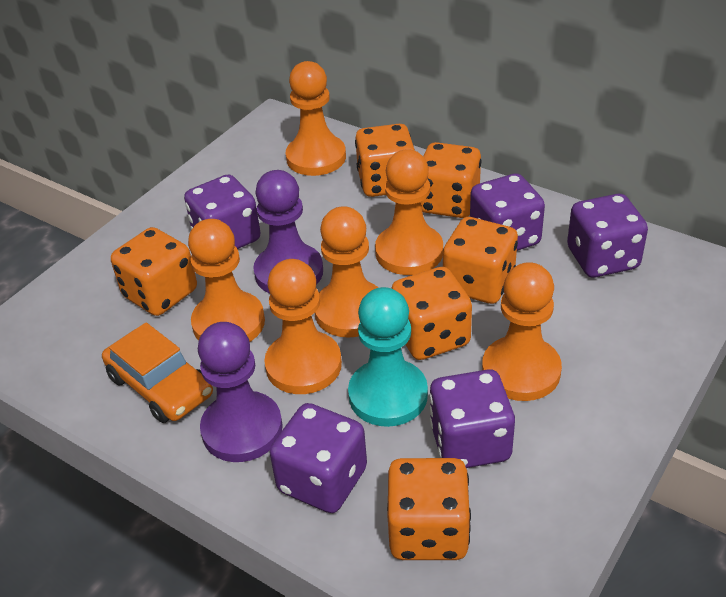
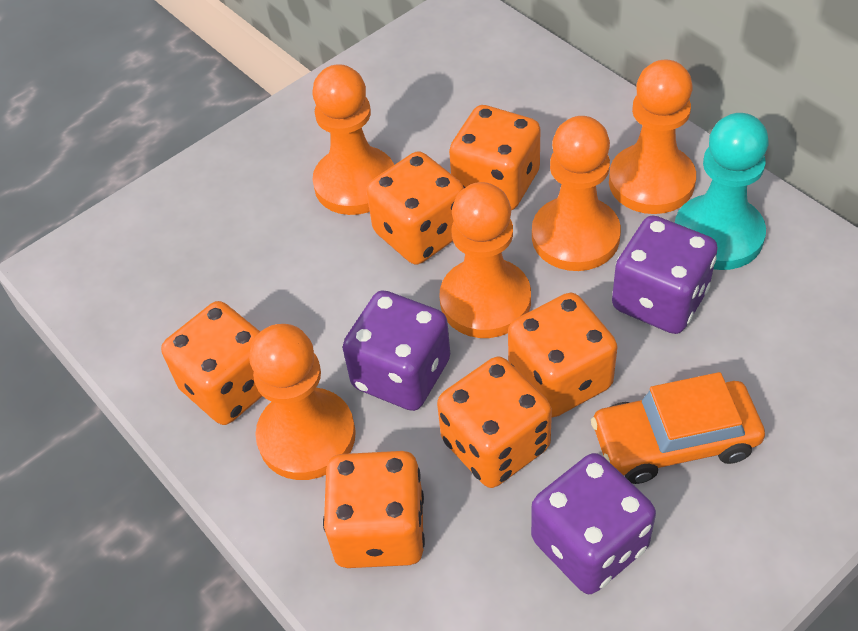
orange pawn: [188,219,265,342] [264,259,342,394] [286,61,346,176] [315,206,379,338] [375,149,443,275] [482,262,562,401] = 6 -> [249,324,356,480] [312,64,394,215] [439,182,531,338] [532,116,621,271] [609,60,696,214] = 5
purple dice: [184,174,261,249] [270,403,367,513] [429,369,515,468] [470,174,545,251] [567,194,648,277] = 5 -> [343,290,450,411] [531,453,656,594] [612,215,718,334] = 3
purple pawn: [198,322,283,462] [253,170,323,294] = 2 -> none = 0

